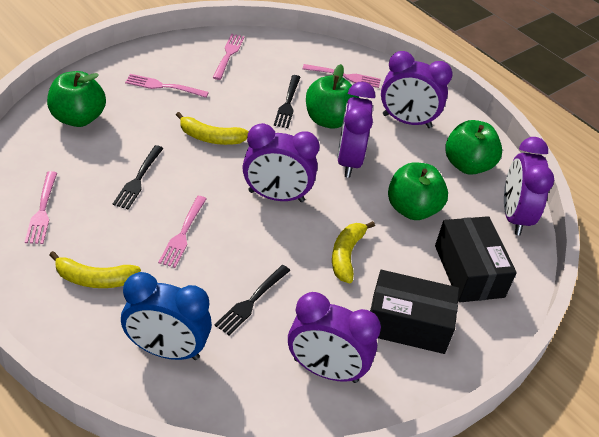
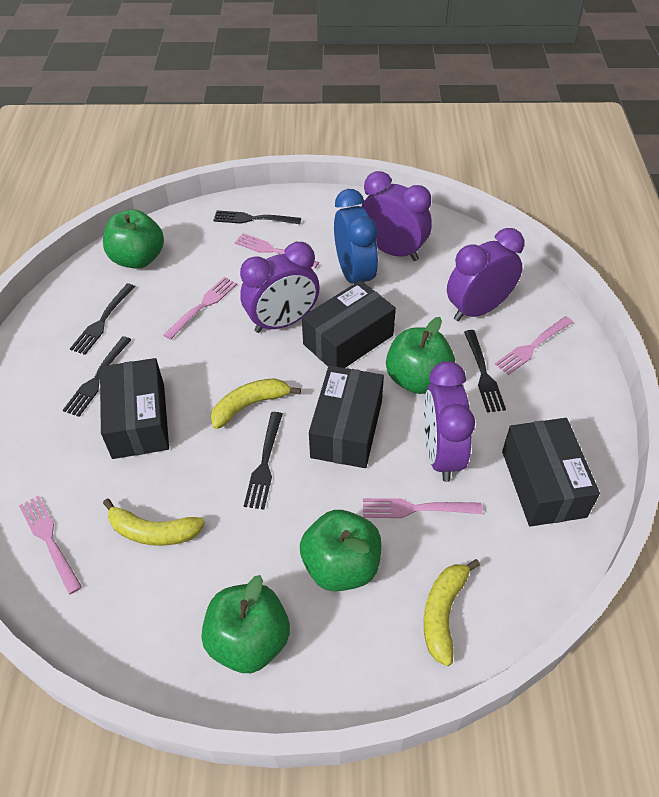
black box: [370,270,459,354] [435,216,517,303] = 2 -> [100,358,169,459] [302,280,396,368] [309,366,384,468] [502,418,600,527] = 4
black fork: [113,145,164,210] [214,265,290,335] [274,75,300,128] = 3 -> [63,336,131,417] [70,283,135,355] [213,210,301,224] [244,412,283,510] [464,330,506,413] = 5
purple clock: [242,123,319,202] [288,292,381,383] [337,82,375,178] [381,51,453,128] [504,137,554,235] = 5 -> [240,242,320,333] [361,171,432,261] [424,361,475,482] [447,228,524,321] = 4

